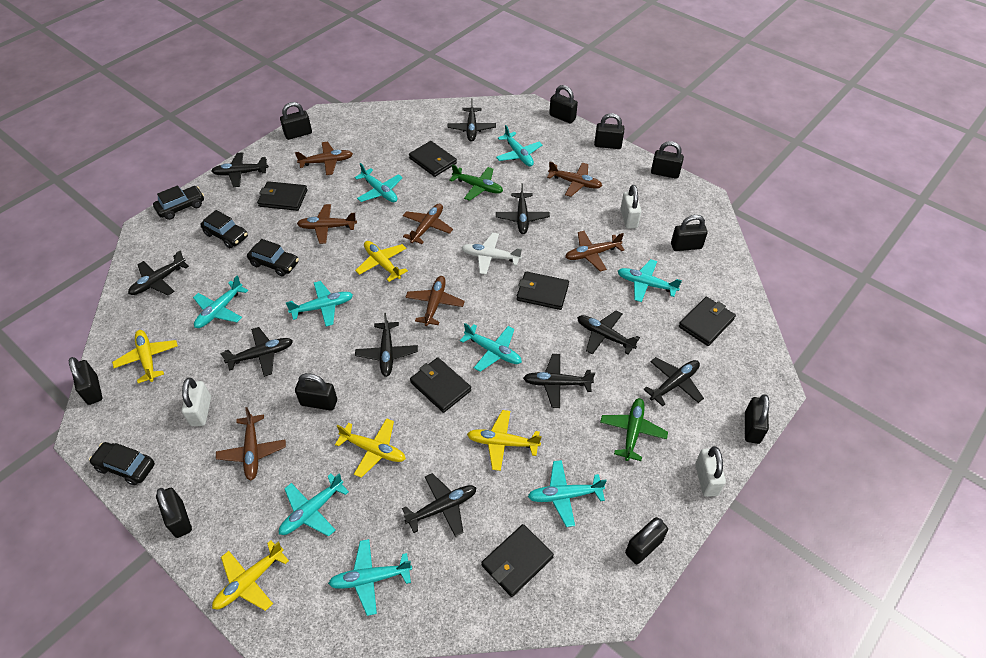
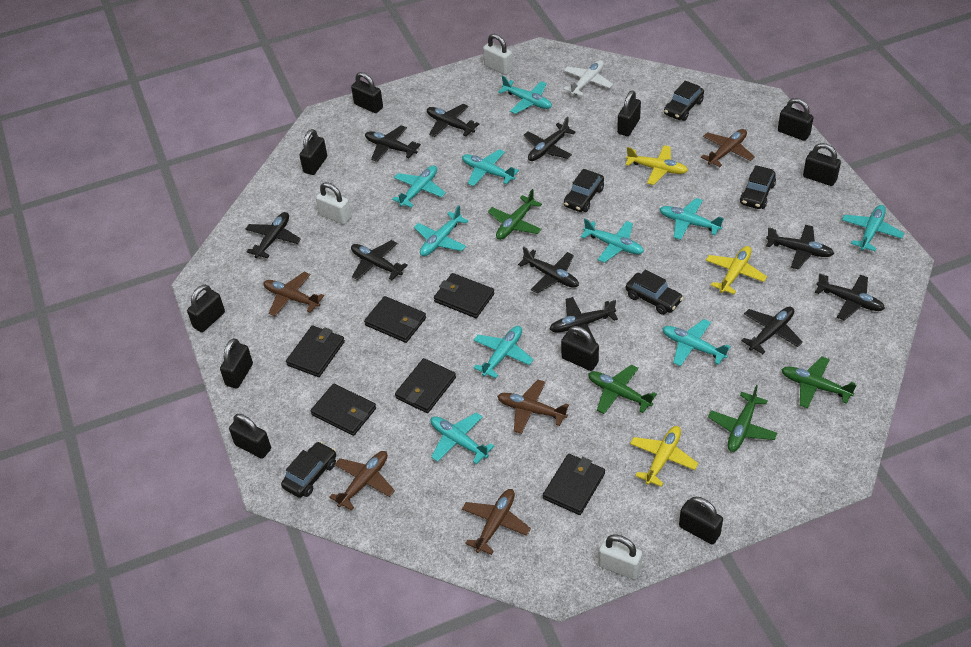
black car: [89,442,155,485] [153,185,204,220] [200,210,248,248] [247,239,299,276] = 4 -> [281,441,336,498] [564,169,604,212] [626,270,683,315] [664,80,704,121] [740,165,776,209] = 5
brown plane: [216,407,286,481] [295,141,353,175] [297,204,357,244] [403,204,453,244] [406,276,465,326] [547,161,602,197] [565,231,624,272] = 7 -> [263,272,324,316] [329,451,395,511] [462,489,531,555] [497,380,569,434] [701,129,755,167] = 5
green plane: [449,164,503,201] [600,398,668,461] = 2 -> [488,189,542,240] [588,364,657,414] [708,385,777,452] [781,356,856,408] = 4
turquoise plane: [193,276,248,328] [279,473,349,536] [286,281,353,327] [328,539,412,616] [355,163,403,202] [460,323,522,372] [496,125,542,167] [528,460,607,527] [618,259,682,302] = 9 -> [392,165,446,208] [414,206,469,256] [430,412,494,464] [462,149,519,186] [474,326,534,378] [498,76,552,114] [581,219,644,263] [660,198,724,240] [662,319,731,366] [842,205,904,251] = 10
yellow plane: [112,330,178,383] [212,540,289,611] [335,418,406,478] [355,241,408,282] [467,410,542,471] = 5 -> [625,145,688,185] [630,426,698,487] [706,246,767,294] = 3

